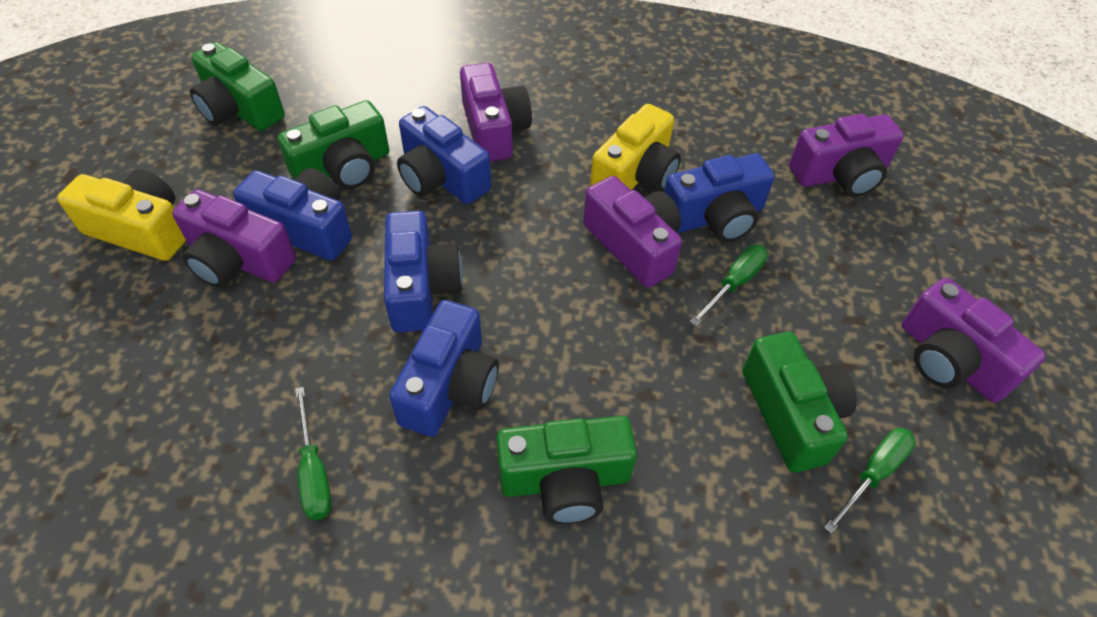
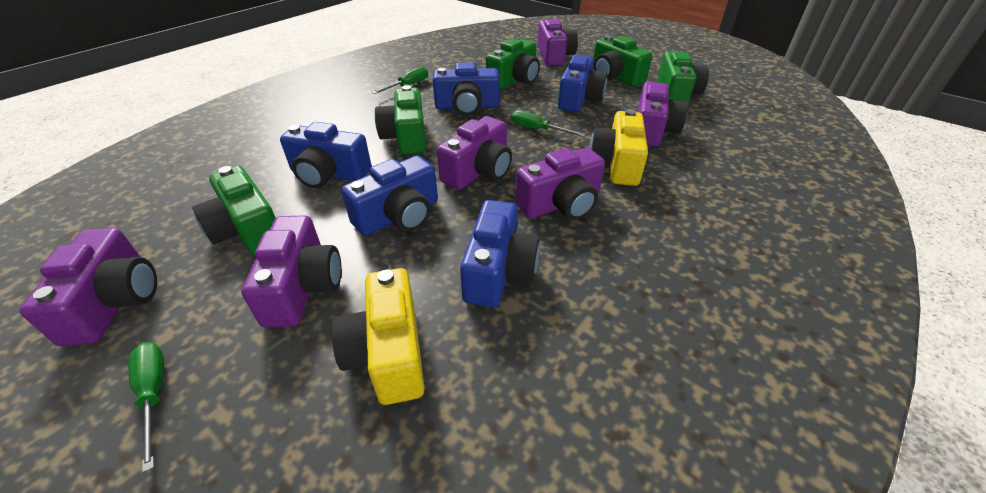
green camera: [190,42,285,131] [277,100,389,189] [497,416,637,524] [743,332,857,473] = 4 -> [192,165,276,255] [375,85,426,155] [486,38,540,89] [593,35,652,87] [658,51,709,104] = 5
purple camera: [172,189,296,288] [460,63,532,162] [583,176,682,288] [789,114,904,197] [902,278,1046,403] = 5 -> [19,228,157,347] [241,215,342,328] [437,116,512,190] [515,148,605,220] [538,19,578,66] [637,82,688,147] = 6

